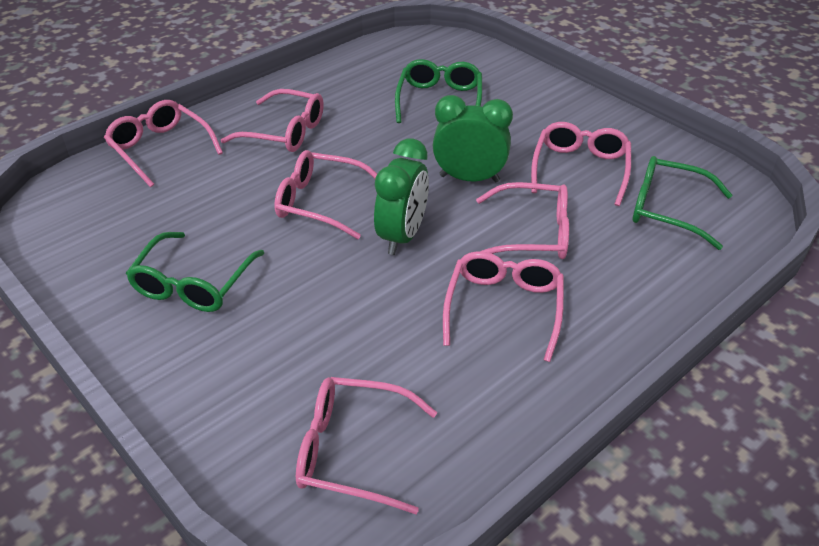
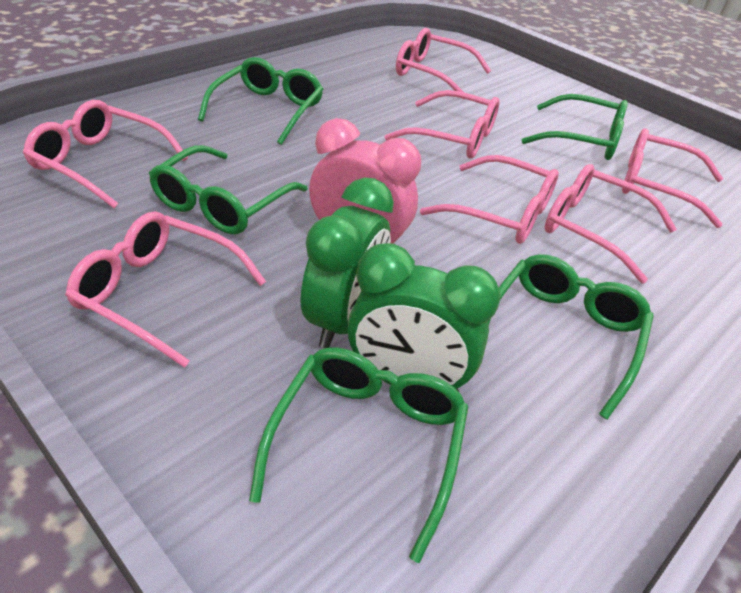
green glasses: [126,232,264,312] [395,59,482,123] [632,156,732,250] = 3 -> [149,145,308,234] [198,57,323,145] [249,348,468,563] [488,254,654,420] [522,94,628,160] = 5
pink clock: none = 0 -> [309,118,421,244] = 1

